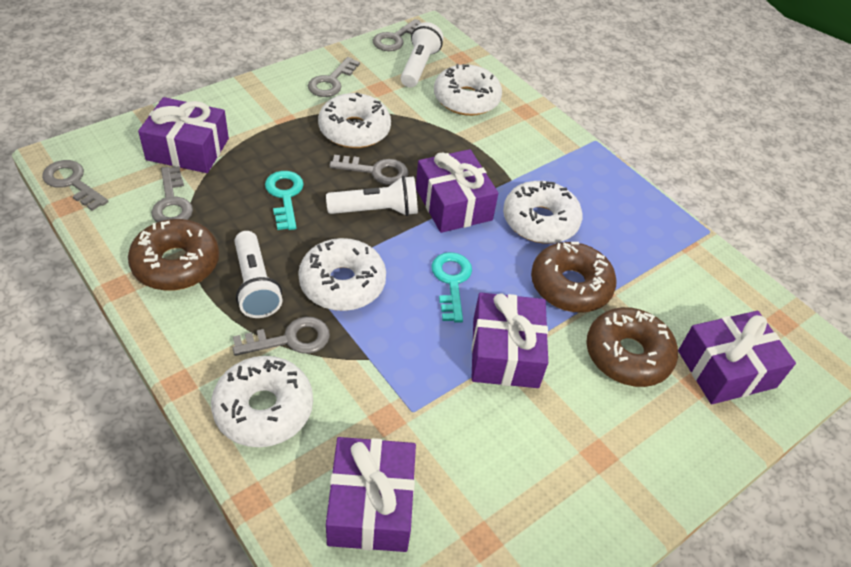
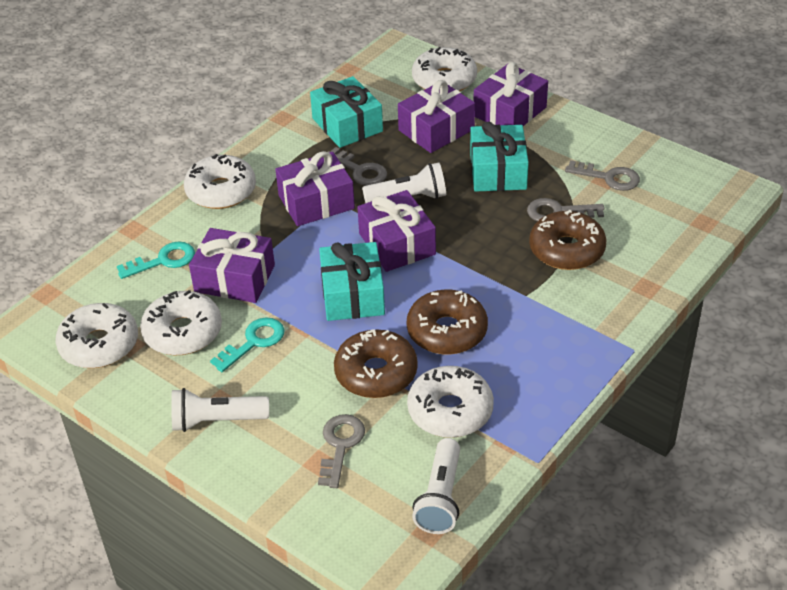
grey key: [42,160,109,211] [151,166,193,222] [232,317,330,356] [308,57,360,97] [329,155,408,185] [373,19,421,51] = 6 -> [318,414,365,488] [328,147,387,186] [527,198,604,221] [565,160,640,191] = 4
turquoise gift: none = 0 -> [310,76,383,148] [319,242,385,321] [470,122,529,192] = 3

